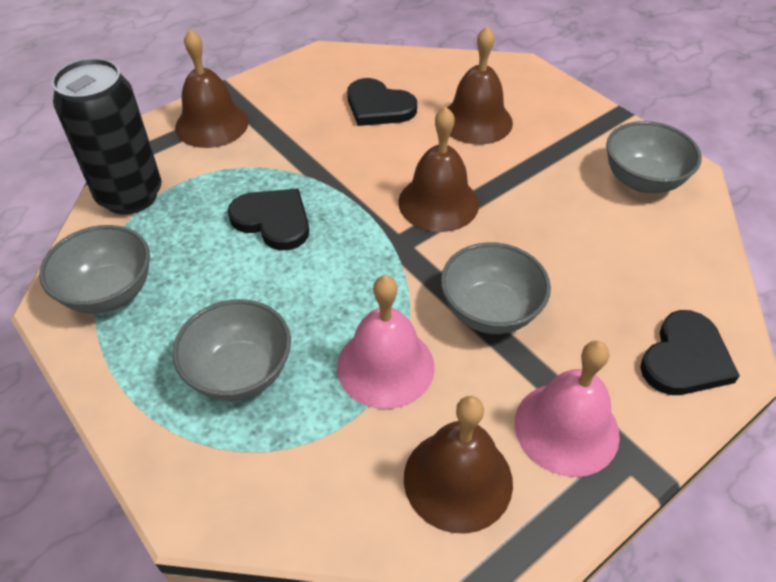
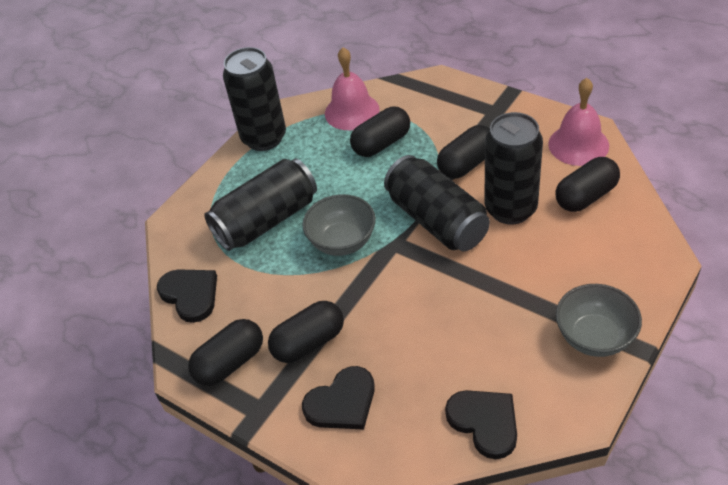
black can: [52,58,162,215] = 1 -> [204,159,317,251] [223,47,286,151] [384,155,490,251] [484,112,543,225] = 4
black capsule: none = 0 -> [188,319,263,386] [268,301,344,363] [350,107,410,157] [437,125,490,179] [556,157,620,212] = 5
brown bell: [175,29,249,148] [398,107,479,232] [404,396,513,534] [447,26,513,144] = 4 -> none = 0
grey bowl: [39,225,150,314] [172,299,291,401] [441,242,551,334] [606,121,702,193] = 4 -> [302,194,376,256] [556,284,642,357] = 2

